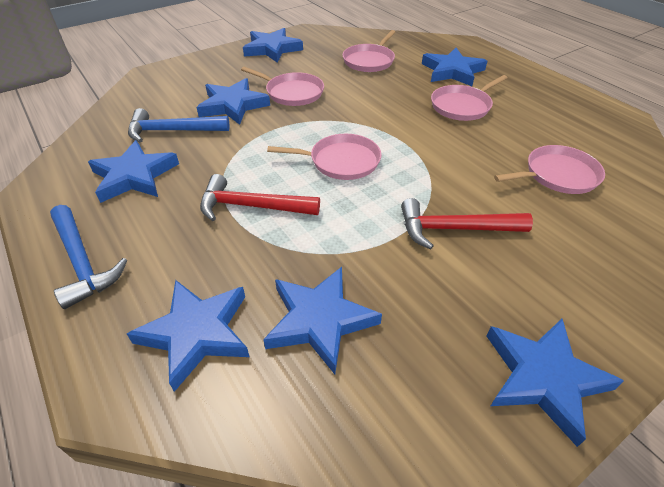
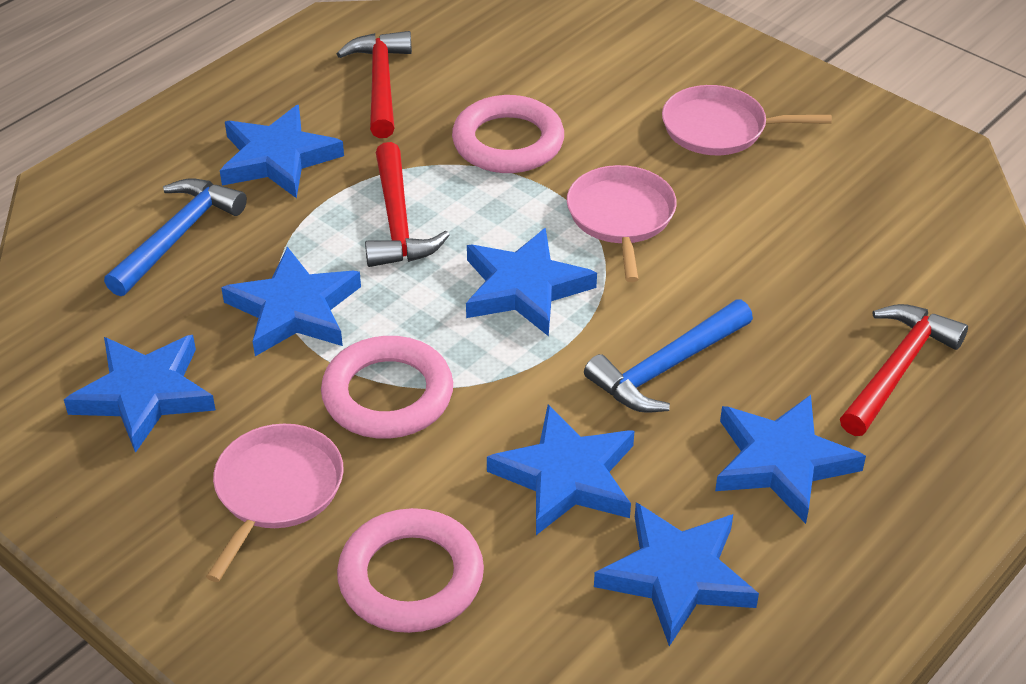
pink pan: [241,67,324,106] [267,134,381,180] [342,30,395,72] [431,75,508,121] [494,145,605,194] = 5 -> [206,424,344,582] [567,165,677,282] [662,85,832,155] = 3
pink ring: none = 0 -> [321,336,453,439] [337,508,484,633] [452,95,564,173] = 3
red hammer: [200,174,320,221] [401,198,533,250] = 2 -> [337,31,412,138] [365,142,450,267] [840,304,968,436] = 3

